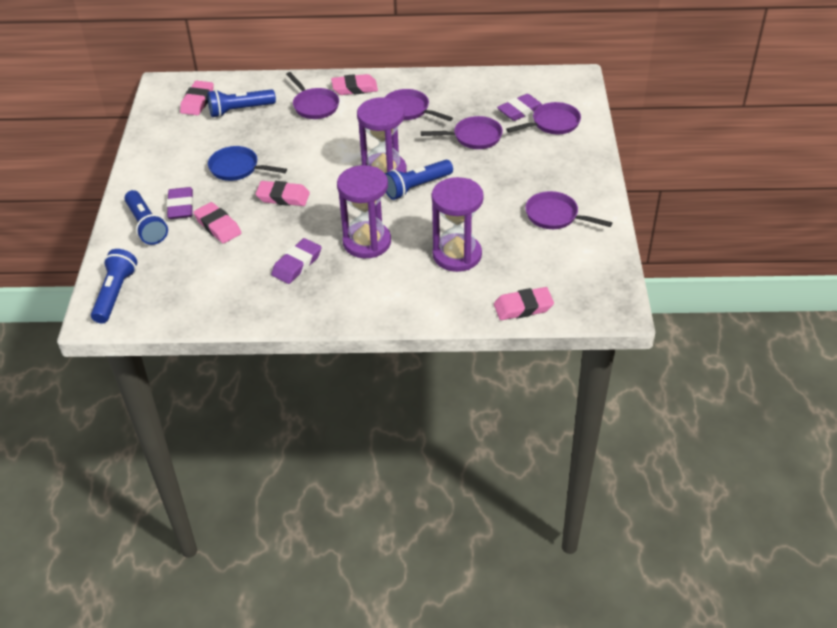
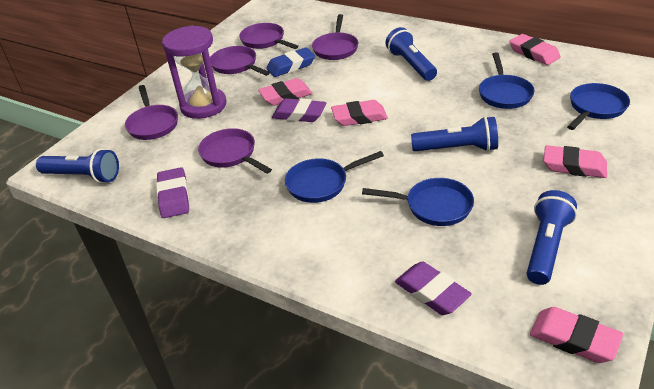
blue eraser: none = 0 -> [266,47,315,77] = 1
blue pan: [208,146,287,181] = 1 -> [285,151,384,203] [362,178,474,226] [479,52,534,109] [567,83,630,130] = 4
purple hourglass: [337,165,391,258] [357,97,407,173] [432,177,484,272] = 3 -> [162,25,226,119] = 1

